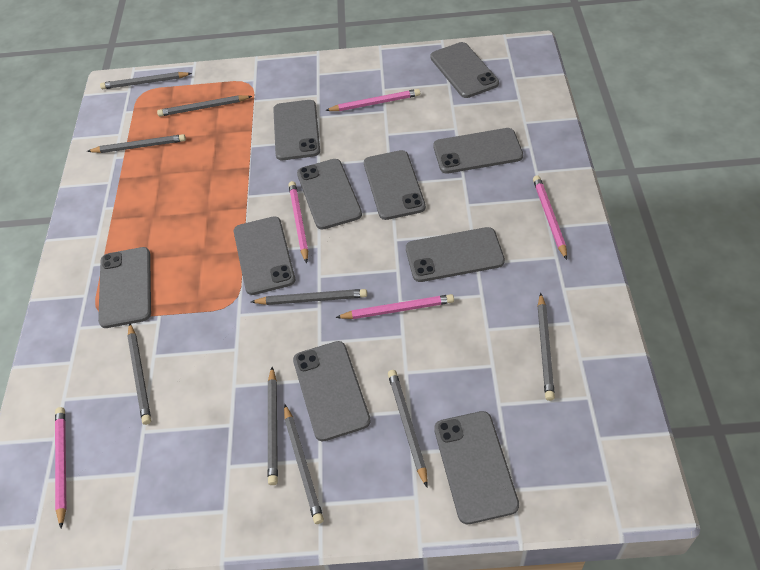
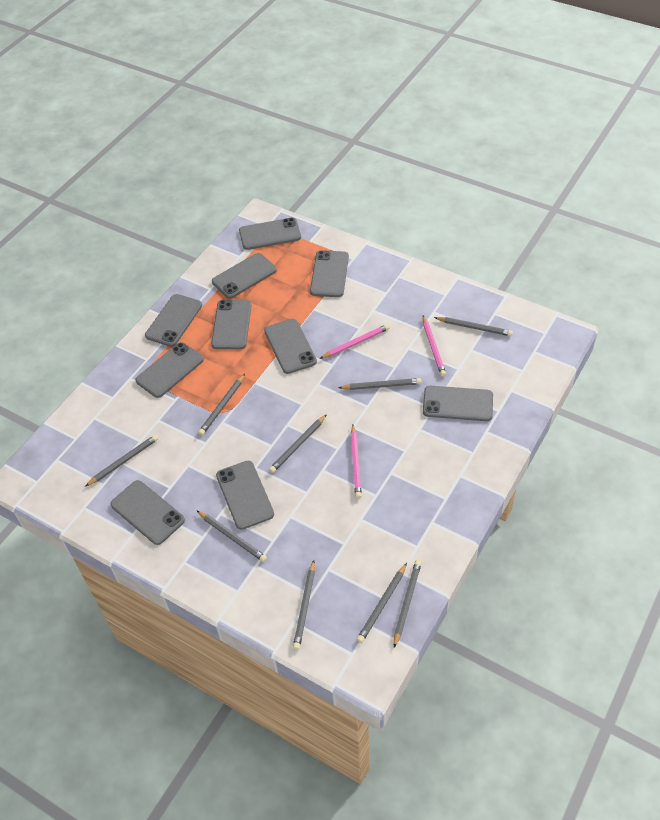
pink pencil: [55,407,66,528] [289,181,308,263] [325,89,420,111] [335,294,454,319] [533,175,567,260] = 5 -> [319,324,390,359] [351,425,362,499] [423,316,446,377] = 3

